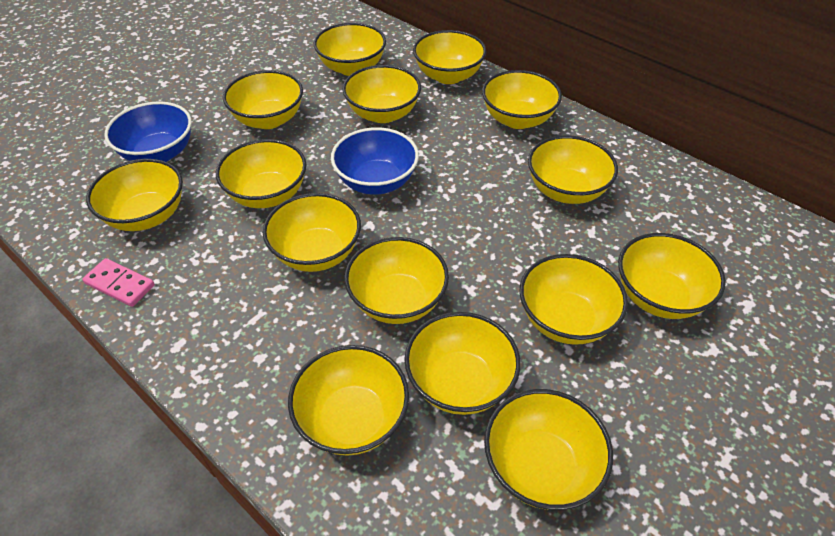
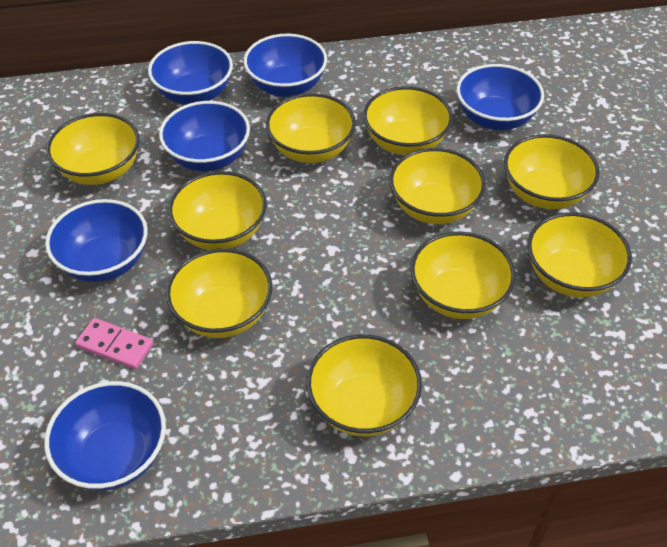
blue bowl: [104,101,192,162] [331,127,419,195] = 2 -> [44,381,166,491] [45,199,148,282] [148,41,233,105] [159,101,250,171] [244,34,327,97] [457,64,544,130] = 6
yellow bowl: [86,159,183,231] [216,139,306,208] [223,70,303,129] [263,193,361,272] [288,345,409,456] [314,23,386,76] [342,65,421,123] [344,237,449,324] [404,312,521,415] [413,30,487,84] [482,70,562,129] [484,389,613,510] [519,254,628,345] [528,135,618,204] [618,233,726,319] = 15 -> [47,113,140,185] [166,248,272,338] [168,171,267,250] [266,93,356,163] [307,334,422,436] [363,86,453,155] [390,148,486,224] [411,232,516,319] [504,134,600,209] [527,212,632,297] = 10

